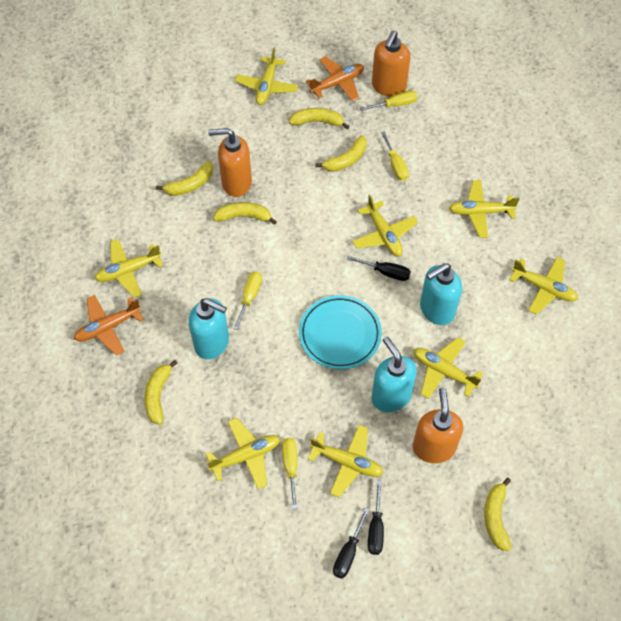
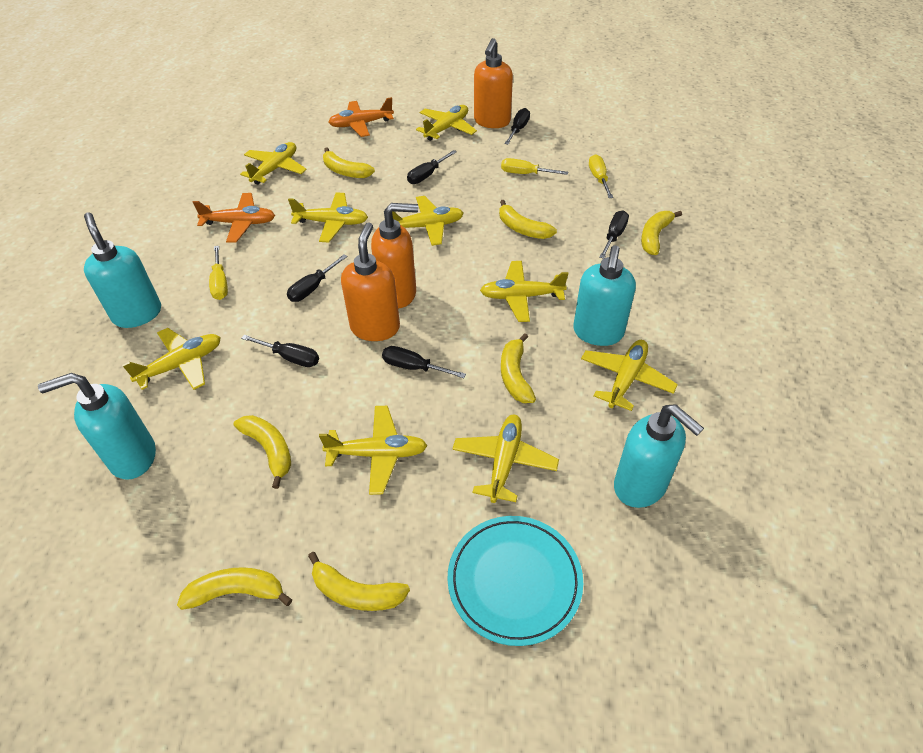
black screwdriver: [333,507,370,579] [347,256,411,281] [368,481,384,555] = 3 -> [241,335,319,367] [287,254,348,302] [382,346,466,378] [407,150,457,184] [505,108,530,145] [599,210,629,259] = 6
turquoise soap dispenser: [189,298,229,359] [371,336,417,412] [420,263,462,325] = 3 -> [38,373,156,480] [84,212,161,328] [573,245,636,346] [614,404,704,508] = 4
yellow banana: [144,360,178,425] [156,161,213,196] [213,202,277,225] [289,108,349,129] [315,135,367,172] [484,478,511,551] = 6 -> [177,567,292,610] [233,415,291,489] [308,552,410,611] [323,147,375,178] [499,200,557,239] [501,333,536,403] [641,211,682,255] = 7
yellow plane: [95,239,163,298] [205,418,280,489] [235,47,298,105] [308,425,383,497] [352,195,418,256] [414,337,483,399] [449,180,520,238] [510,257,578,315] = 8 -> [122,328,221,390] [240,142,307,185] [288,192,368,242] [319,406,428,495] [392,196,464,246] [416,105,477,141] [452,414,559,503] [480,261,568,322] [581,340,678,411] = 9
yellow screwdriver: [234,272,262,330] [282,438,298,509] [360,90,417,111] [381,131,409,181] = 4 -> [209,246,228,300] [501,158,568,175] [589,154,613,198] = 3

